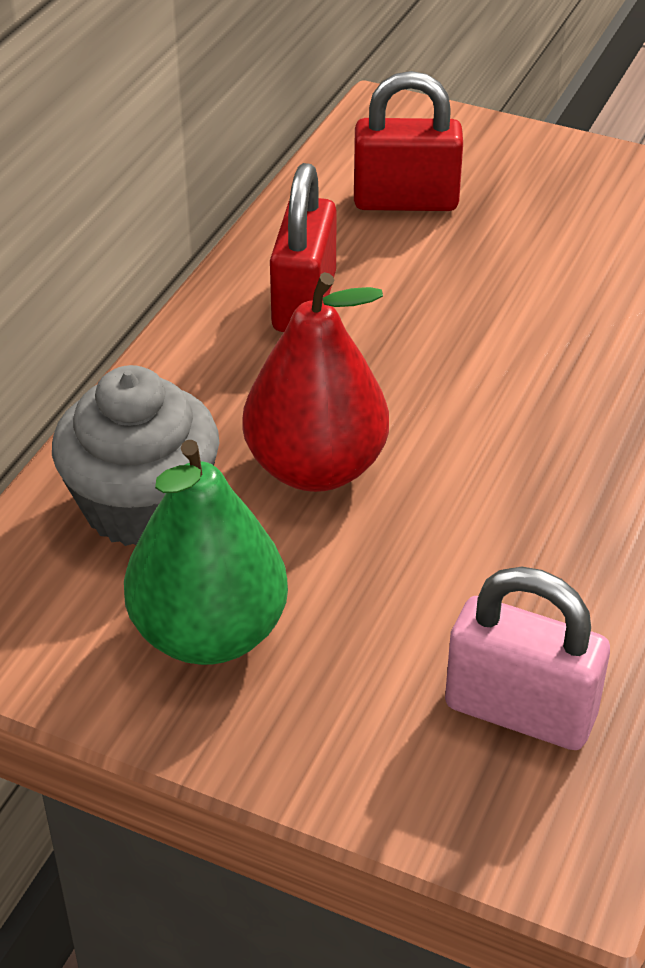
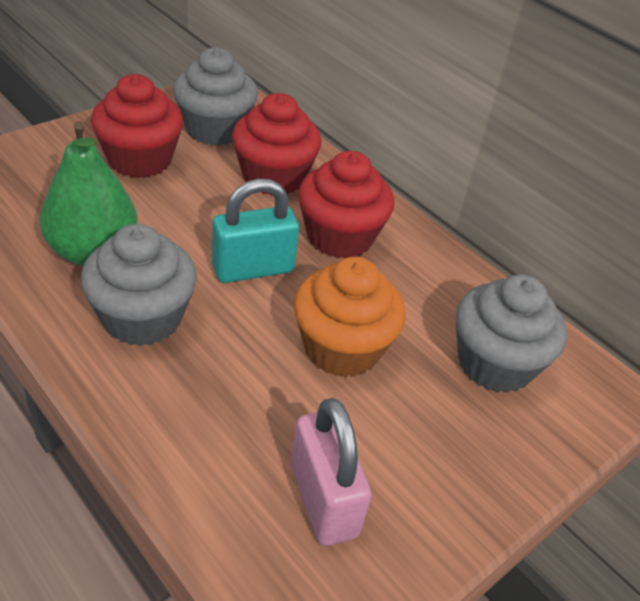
grey cupcake: [52,365,219,546] = 1 -> [81,224,197,346] [173,47,258,145] [456,274,567,393] = 3
orange cupcake: none = 0 -> [294,257,406,378] = 1
red cupcake: none = 0 -> [91,74,183,178] [232,93,322,196] [298,151,394,258] = 3
red padlock: [270,163,337,332] [354,71,463,211] = 2 -> none = 0
red pear: [243,272,389,492] = 1 -> none = 0
turquoise padlock: none = 0 -> [212,179,299,283] = 1

